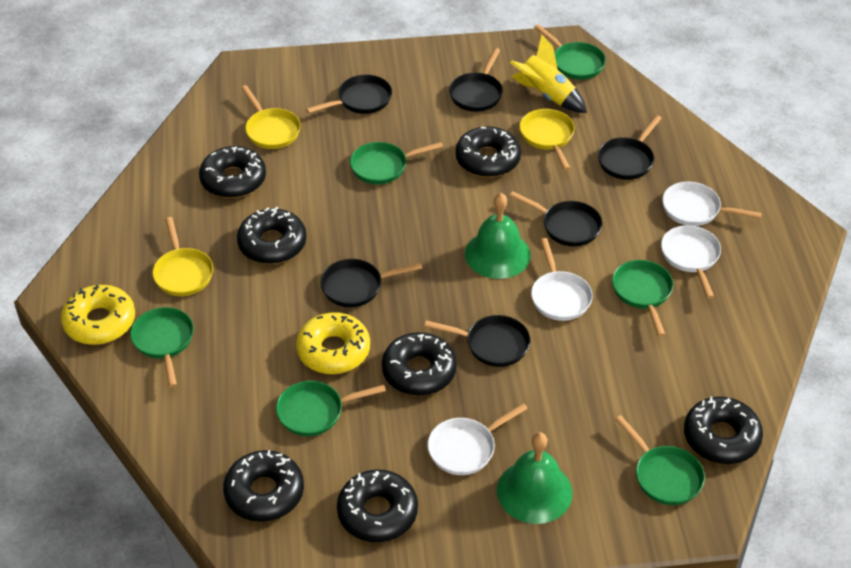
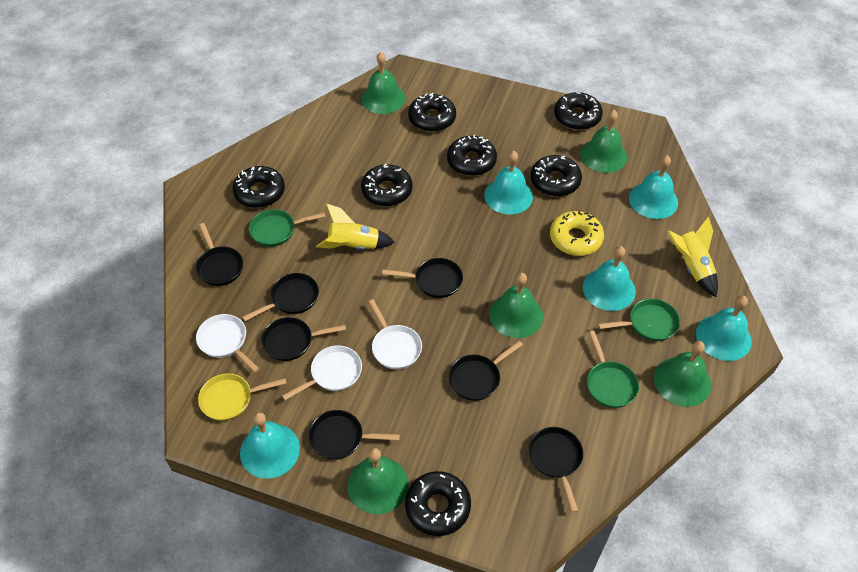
black pan: [306,75,392,114] [320,259,422,307] [424,315,530,367] [449,48,503,112] [510,191,602,246] [598,115,662,180] = 6 -> [196,223,243,286] [242,273,319,321] [261,317,346,361] [309,410,400,460] [382,258,463,298] [449,341,523,401] [529,427,583,513] = 7
green bell: [465,193,531,279] [497,432,572,524] = 2 -> [348,448,409,514] [361,52,406,114] [489,273,543,338] [580,110,627,173] [654,341,711,407] = 5
green pan: [130,307,194,388] [276,381,386,436] [350,142,443,184] [534,24,606,80] [612,260,673,337] [615,415,705,505] = 6 -> [249,209,326,247] [587,331,639,408] [598,299,680,341] = 3
turquoise bell: none = 0 -> [240,412,300,479] [484,151,533,214] [583,246,636,311] [629,155,678,219] [696,295,752,361] = 5
white pan: [428,403,528,475] [531,238,593,321] [661,225,721,299] [662,182,762,226] = 4 -> [196,314,259,372] [282,346,362,400] [368,299,422,369] = 3
yellow donut: [61,285,135,345] [296,312,370,374] = 2 -> [550,210,604,256] = 1
yellow pan: [152,217,213,296] [241,85,301,149] [519,109,575,170] = 3 -> [198,373,287,421] = 1
yellow rocket: [510,35,587,113] = 1 -> [316,204,395,250] [667,217,718,297] = 2

